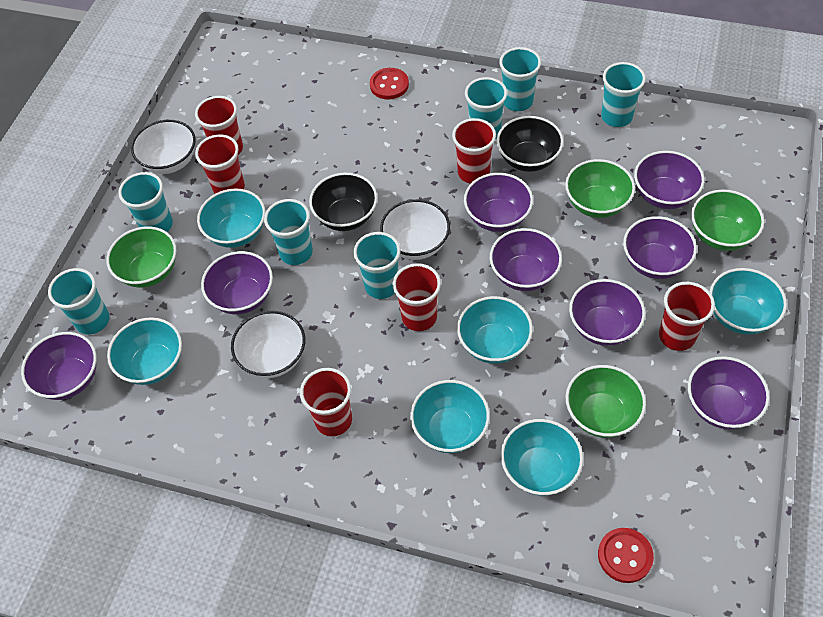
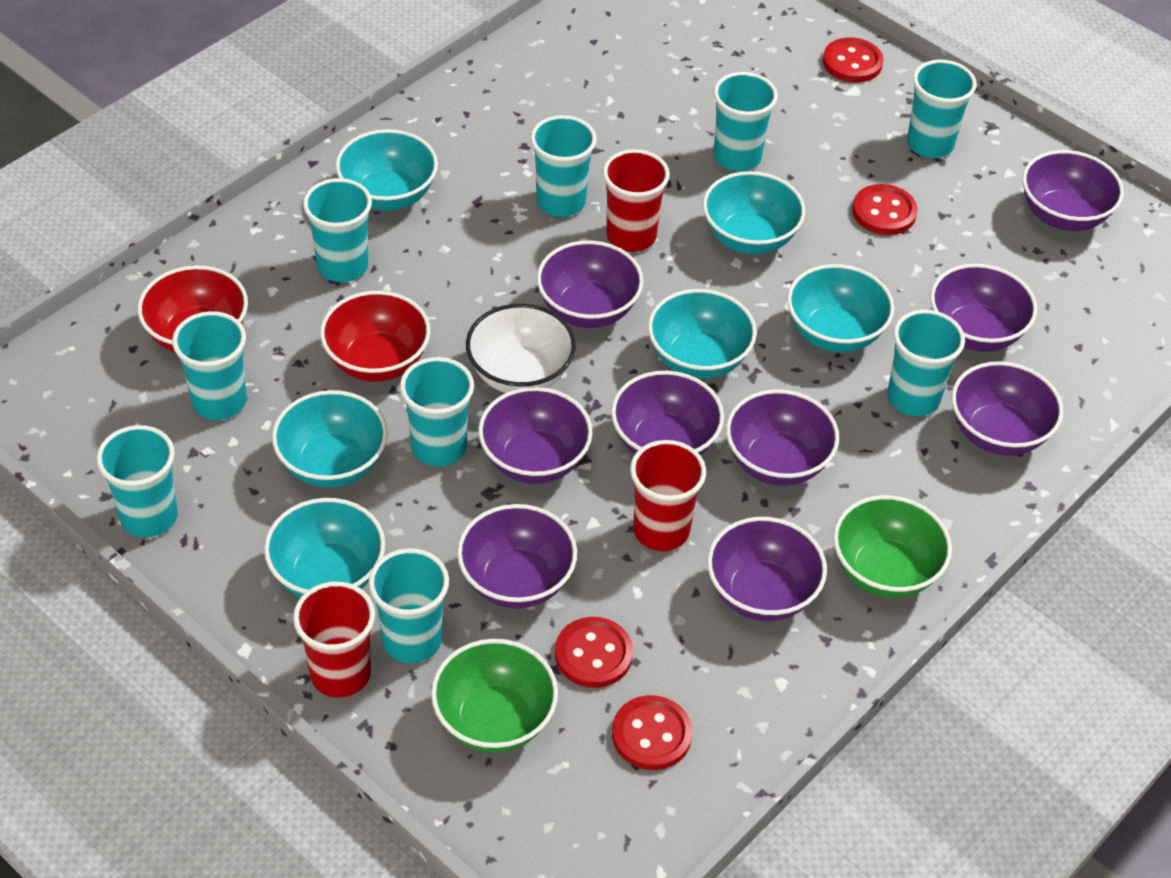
black bowl: [309,173,377,231] [497,116,563,172] = 2 -> none = 0
green bowl: [106,226,177,288] [565,159,635,218] [566,365,646,438] [691,189,764,251] = 4 -> [431,639,558,753] [833,495,952,598] = 2
purple bowl: [21,332,97,400] [201,251,273,314] [464,173,533,232] [490,228,562,291] [569,279,645,346] [623,216,697,279] [634,151,704,209] [688,356,770,429] = 8 -> [457,504,577,609] [478,387,593,484] [537,241,644,328] [611,371,724,455] [707,517,827,621] [726,389,839,486] [930,264,1037,352] [952,361,1063,455] [1022,150,1124,231] = 9
red bowl: none = 0 -> [137,265,248,353] [320,291,430,382] = 2
red button: [370,68,409,99] [598,528,654,583] = 2 -> [555,617,633,688] [612,695,692,770] [823,38,884,83] [852,184,917,235] = 4
red cup: [195,96,243,155] [195,135,245,194] [300,368,352,436] [392,263,441,331] [452,118,496,184] [659,282,715,351] = 6 -> [293,582,375,698] [603,149,670,252] [630,440,706,551] = 3
turquoise cup: [48,268,110,335] [118,172,173,232] [264,199,313,265] [353,232,401,299] [465,77,507,138] [499,47,541,111] [601,62,646,127] = 7 -> [96,425,178,537] [172,311,247,420] [303,178,372,282] [368,548,449,663] [400,357,474,467] [530,115,597,217] [713,72,778,171] [887,310,965,416] [907,59,977,158] = 9
white bowl: [131,120,196,174] [231,311,305,378] [380,199,450,260] = 3 -> [466,304,576,393] = 1

